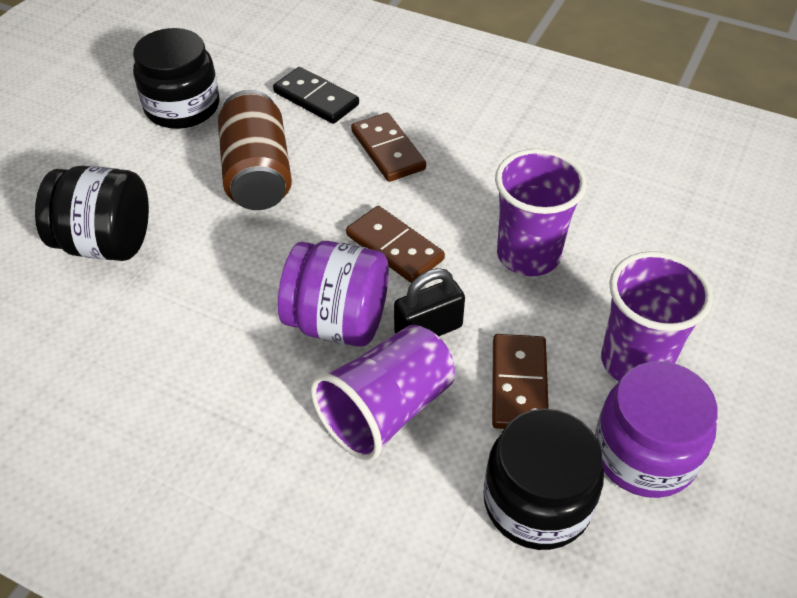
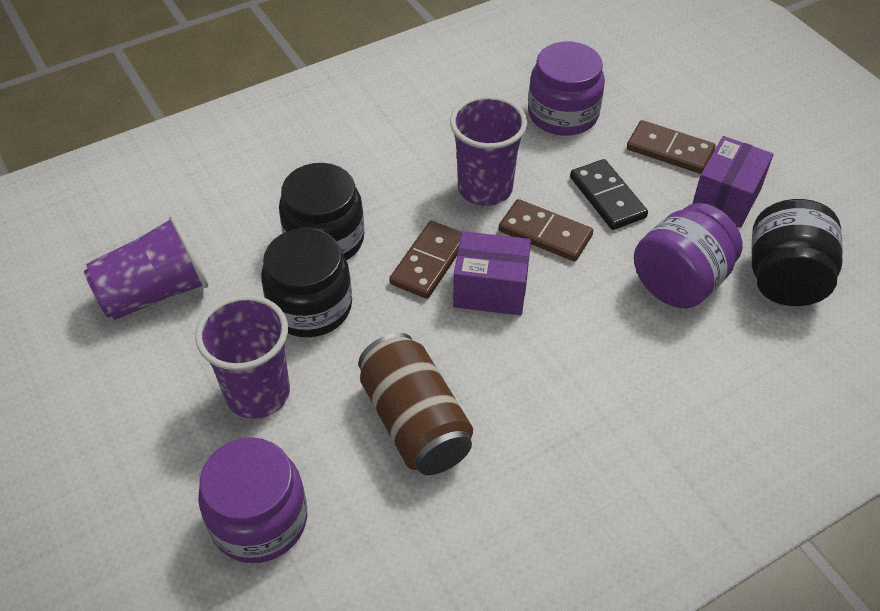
black padlock: [394,268,465,336] = 1 -> none = 0
purple box: none = 0 -> [453,231,531,315] [692,136,773,228] = 2
purple jar: [278,241,388,347] [595,361,718,498] = 2 -> [198,437,307,563] [528,41,605,136] [634,203,743,309] = 3

